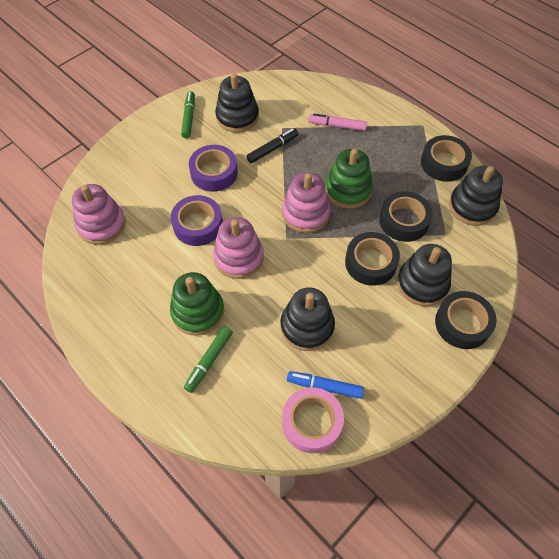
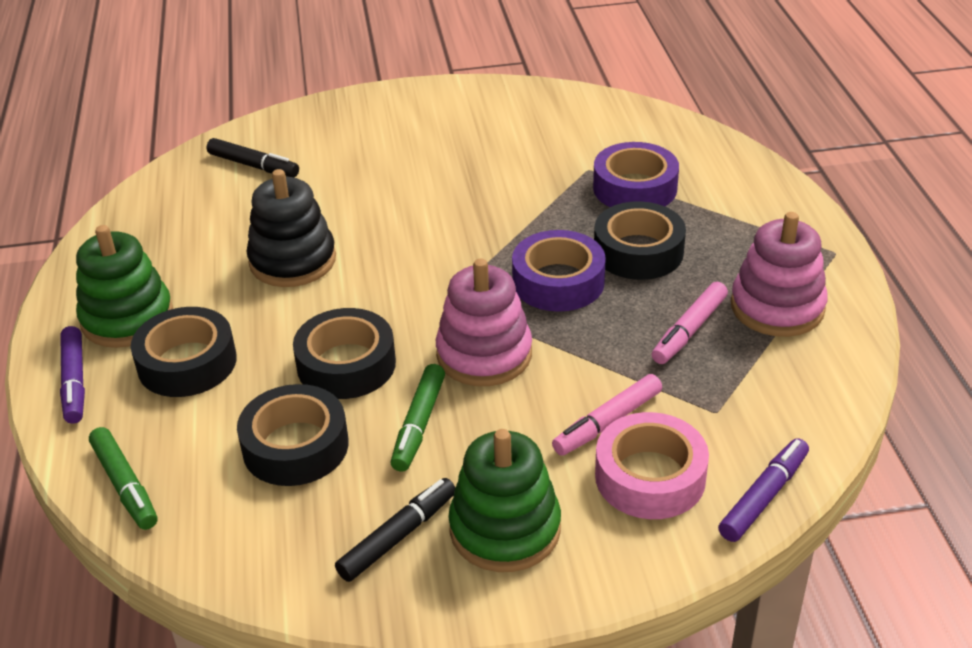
black marker: [246,128,298,163] = 1 -> [207,138,299,177] [335,478,455,582] = 2
black stacking toy: [215,73,259,133] [280,287,335,351] [397,244,452,306] [449,166,503,226] = 4 -> [246,169,336,287] = 1
blue marker: [287,371,364,399] = 1 -> none = 0
pink marker: [308,113,367,131] = 1 -> [552,374,662,456] [652,282,728,364] = 2
pink stacking toy: [72,184,126,245] [213,217,264,279] [282,173,330,233] = 3 -> [436,259,532,386] [731,212,828,337] = 2
purple marker: none = 0 -> [60,326,85,424] [718,438,809,542] = 2

